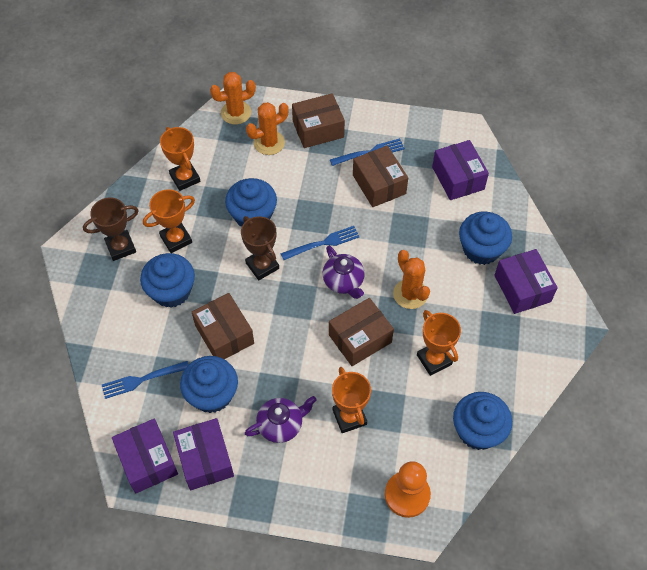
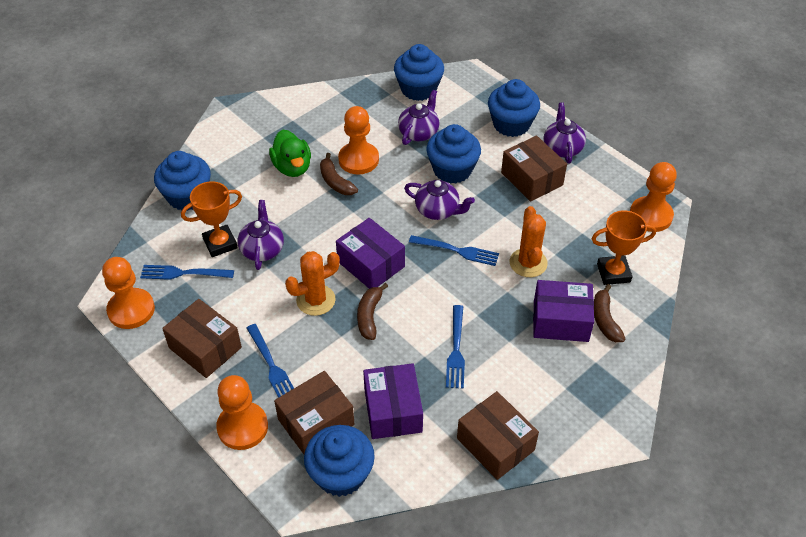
blue fork: [102,361,189,399] [280,226,360,260] [330,138,405,166] = 3 -> [140,265,234,280] [247,324,294,398] [409,235,499,266] [446,305,465,389] = 4
brown banana: none = 0 -> [320,153,358,195] [357,283,388,340] [594,284,625,342] = 3
brown trophy: [83,197,139,261] [241,216,279,280] = 2 -> none = 0
green duck: none = 0 -> [269,130,311,177] = 1
orange cactus: [210,72,256,125] [246,102,289,155] [393,250,430,309] = 3 -> [285,251,340,316] [510,206,548,277] = 2
orange pawn: [385,461,431,518] = 1 -> [102,257,155,329] [216,375,268,450] [338,106,379,175] [630,162,677,232] = 4
orange trophy: [143,189,195,253] [160,127,200,191] [332,367,371,433] [417,310,461,376] = 4 -> [181,181,242,257] [591,210,656,285] = 2
purple box: [112,419,178,493] [173,418,234,490] [432,140,489,200] [494,249,558,314] = 4 -> [336,218,405,289] [363,363,423,439] [533,280,594,342] = 3
purple teapot: [245,396,317,443] [322,246,365,299] = 2 -> [238,200,284,270] [398,90,440,145] [404,180,475,220] [544,102,586,164] = 4

